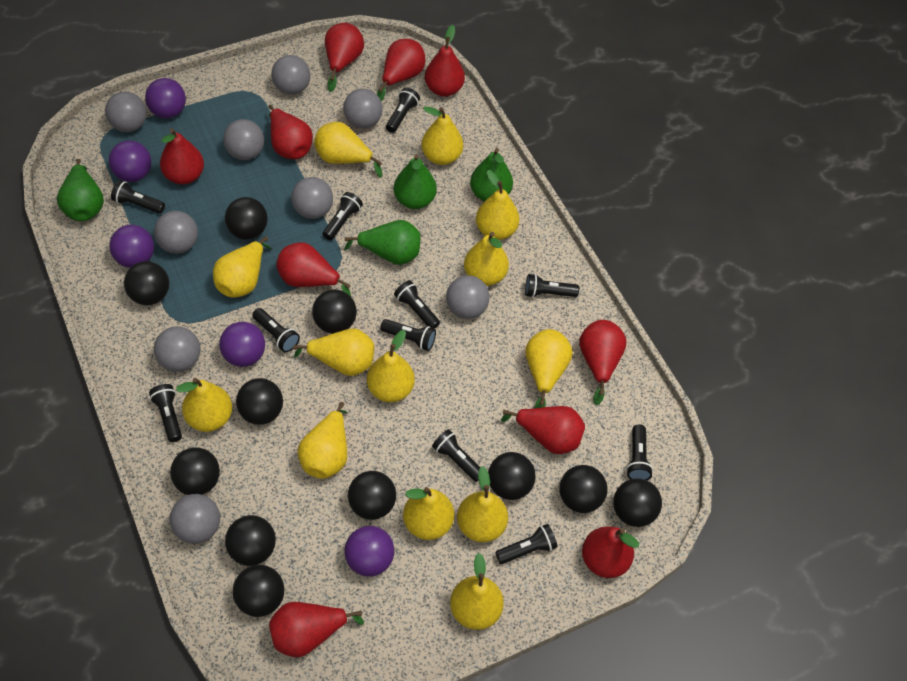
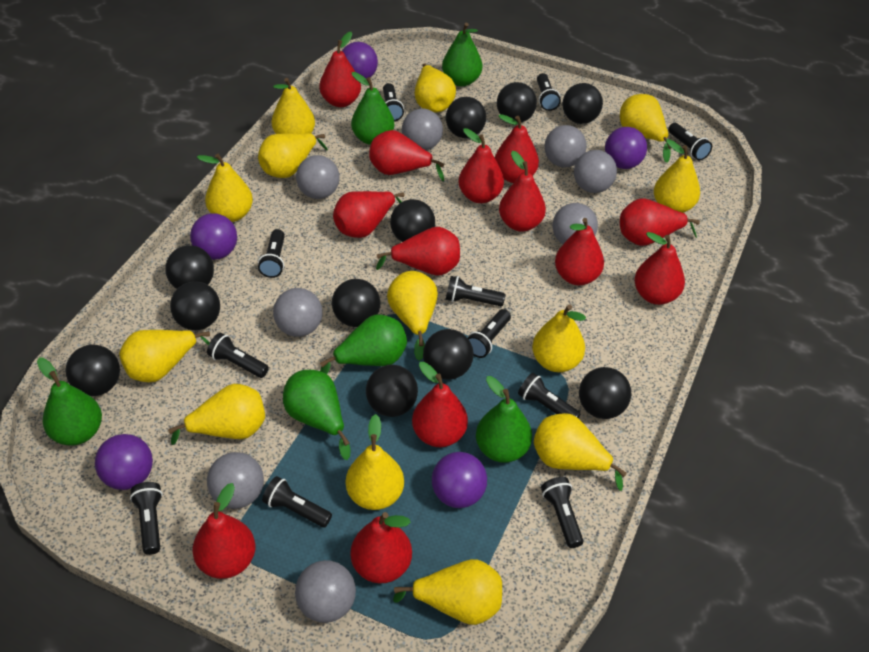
green pear: [57,159,104,221] [344,220,421,265] [394,154,437,209] [470,148,513,202] = 4 -> [37,358,102,446] [283,370,351,460] [320,315,407,374] [351,72,394,145] [442,23,482,86] [476,376,532,463] = 6
grey ball: [105,92,147,132] [154,211,198,254] [154,326,200,372] [170,494,220,544] [223,119,264,160] [271,55,311,95] [291,177,333,219] [343,89,383,129] [446,275,490,319] = 9 -> [207,452,264,509] [273,288,323,337] [295,560,356,623] [296,155,340,199] [402,109,443,150] [544,125,587,167] [552,203,598,244] [574,150,617,193] = 8
red pear: [160,128,204,185] [268,105,313,159] [269,602,364,657] [276,242,351,296] [325,23,364,92] [377,39,425,102] [425,25,465,97] [501,406,585,454] [580,320,627,405] [582,526,639,578] = 10 -> [192,483,255,579] [319,32,361,107] [333,191,405,238] [351,512,412,583] [369,130,445,181] [376,227,460,275] [412,362,468,447] [459,128,504,203] [495,114,539,183] [499,151,546,232] [555,218,604,285] [620,198,700,246] [634,232,685,305] = 13

